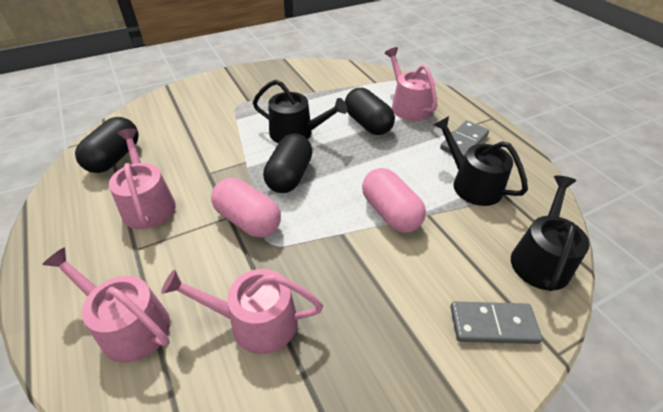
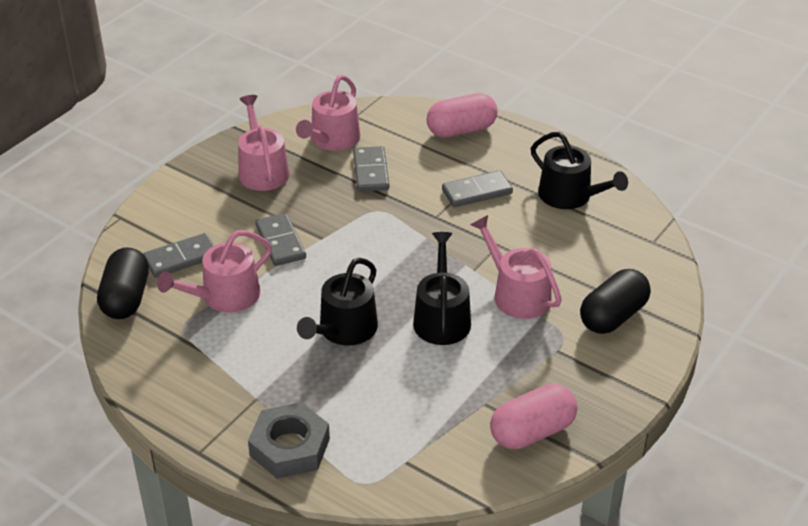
black capsule: [75,117,139,173] [263,134,312,193] [345,88,395,135] = 3 -> [97,247,149,319] [580,269,651,334] = 2
grey domino: [440,120,489,157] [450,301,542,344] = 2 -> [143,233,215,278] [255,213,306,266] [353,146,389,192] [442,170,513,207] = 4
grey nut: none = 0 -> [248,402,330,479] = 1

